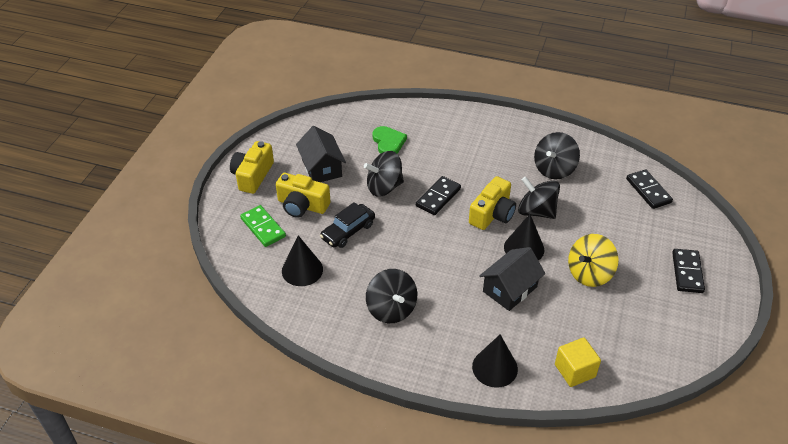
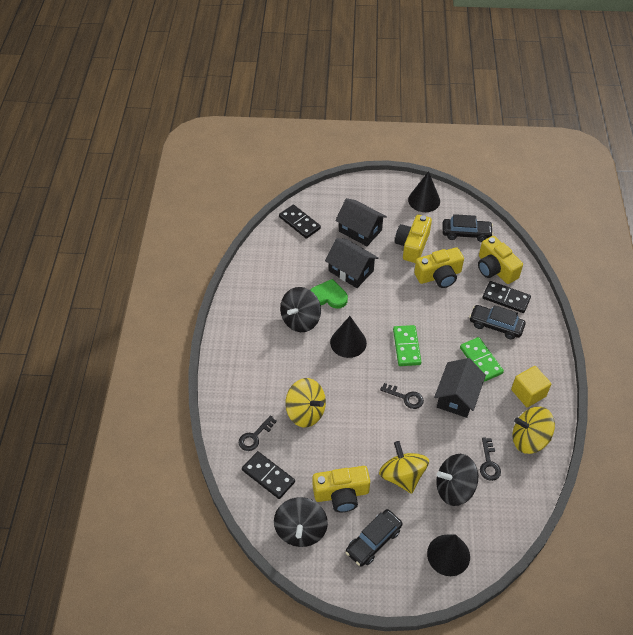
black car: [320,202,375,248] = 1 -> [345,509,403,567] [442,214,493,242] [469,305,526,339] = 3
black house: [296,126,346,182] [479,247,545,311] = 2 -> [325,238,379,288] [335,198,387,246] [434,358,486,418] = 3
black key: none = 0 -> [239,415,277,451] [380,383,424,409] [480,437,501,481] = 3
black spinning top: [364,151,404,196] [366,269,417,323] [518,177,560,219] [534,132,580,179] = 4 -> [274,497,328,547] [280,287,321,332] [436,454,478,506] = 3
green domino: [240,205,286,247] = 1 -> [393,325,421,366] [460,337,504,382] = 2
yellow camera: [230,141,274,194] [276,173,331,218] [469,176,516,230] = 3 -> [313,466,370,512] [395,215,432,263] [414,247,464,288] [478,236,523,284] = 4
yellow spinning top: [568,234,619,287] = 1 -> [285,378,326,427] [379,441,429,494] [512,407,555,454] = 3

